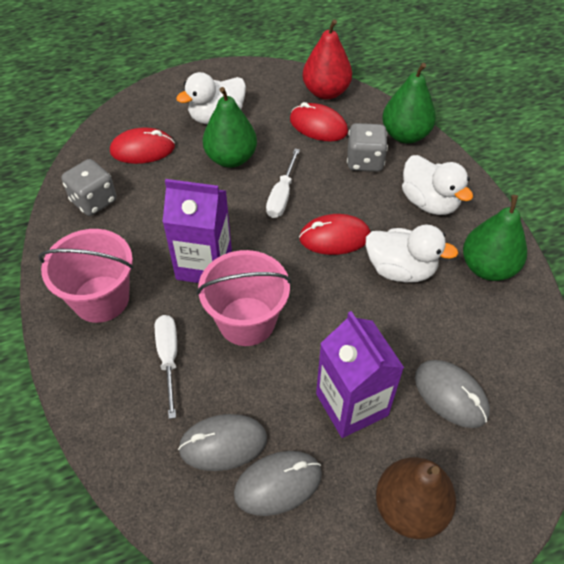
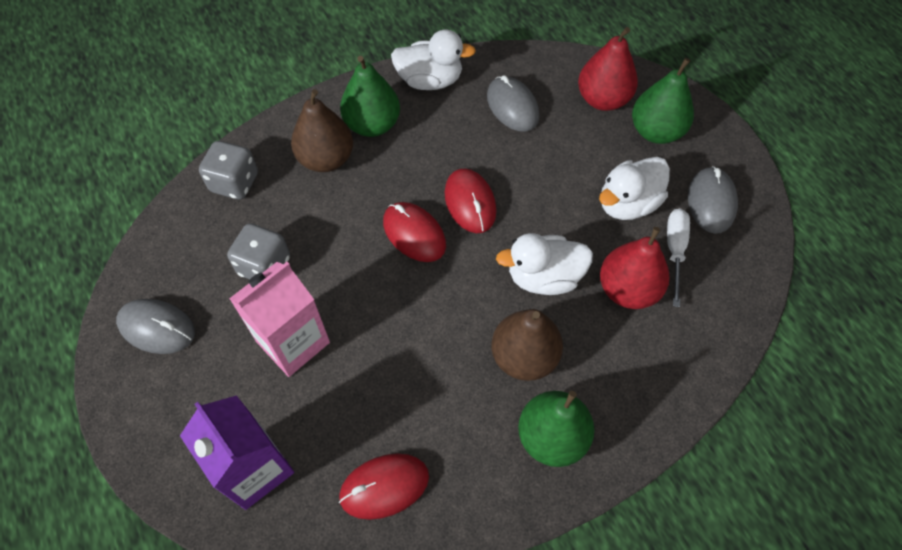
brown pear: [376,457,456,539] = 1 -> [291,89,353,172] [491,309,563,381] = 2
pink bucket: [39,229,133,323] [197,250,291,346] = 2 -> none = 0
pink carton: none = 0 -> [229,262,330,377] = 1
purple carton: [163,179,232,283] [316,311,404,438] = 2 -> [180,395,294,510] = 1
red pear: [303,19,352,99] = 1 -> [578,27,638,111] [600,227,670,309] = 2
white screwdriver: [155,315,177,419] [266,149,300,218] = 2 -> [667,209,690,307] = 1

